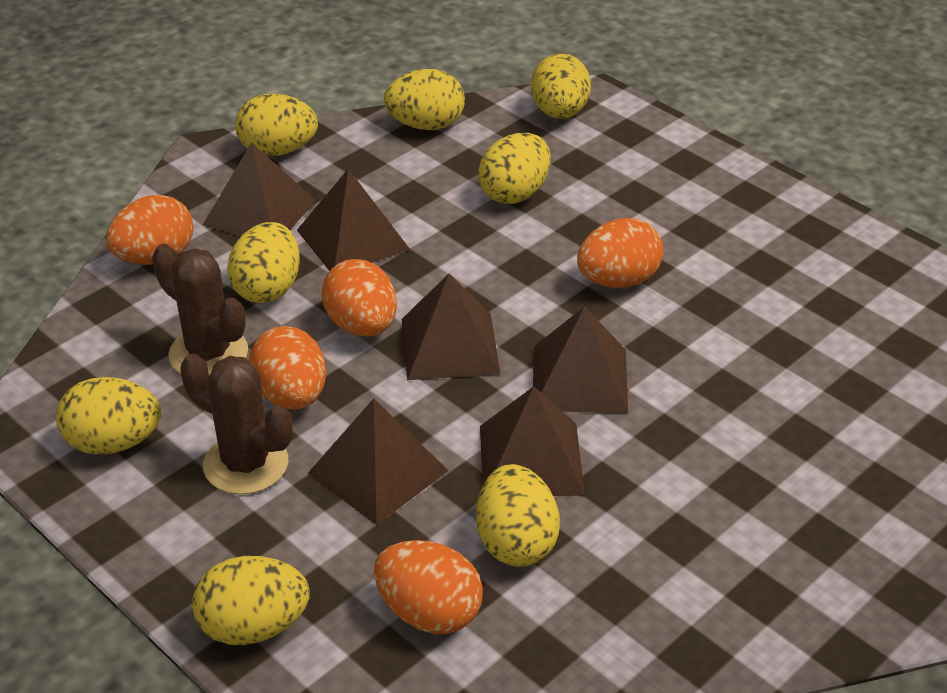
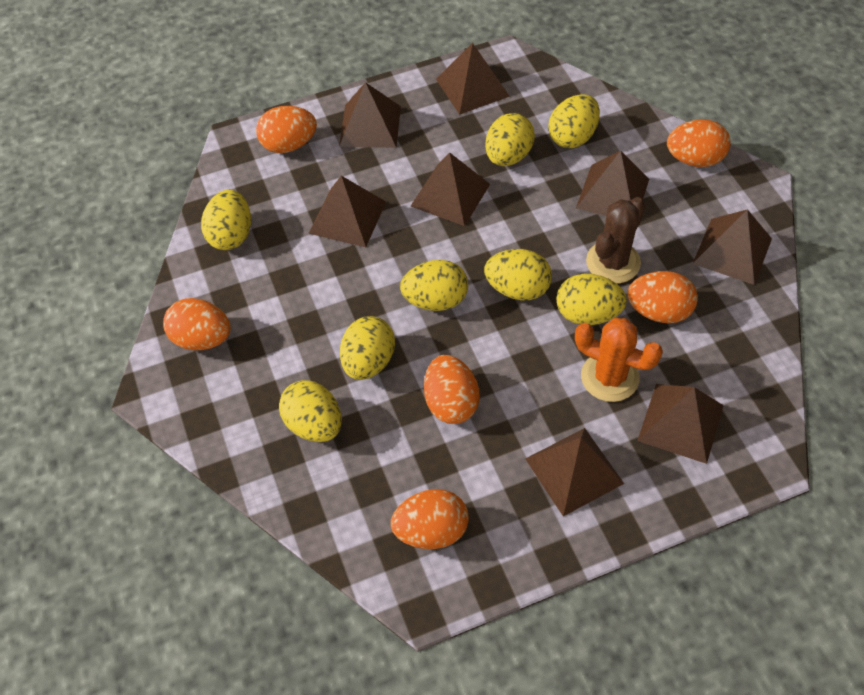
brown cactus: [152,244,248,375] [180,353,292,495] = 2 -> [586,197,645,284] = 1
brown pyramid: [203,142,316,237] [297,169,410,271] [308,398,449,525] [402,274,500,380] [480,386,585,496] [533,306,628,414] = 6 -> [309,176,386,247] [339,82,401,148] [411,152,490,226] [436,43,510,115] [525,428,624,516] [576,151,649,216] [637,384,724,464] [692,209,772,285] = 8
orange cactus: none = 0 -> [575,318,663,402] = 1
orange egg: [106,195,194,265] [249,326,326,410] [321,259,397,337] [374,540,483,634] [577,218,663,288] = 5 -> [163,298,231,350] [256,106,317,153] [391,489,469,549] [424,355,480,424] [627,271,698,323] [667,119,731,167] = 6

